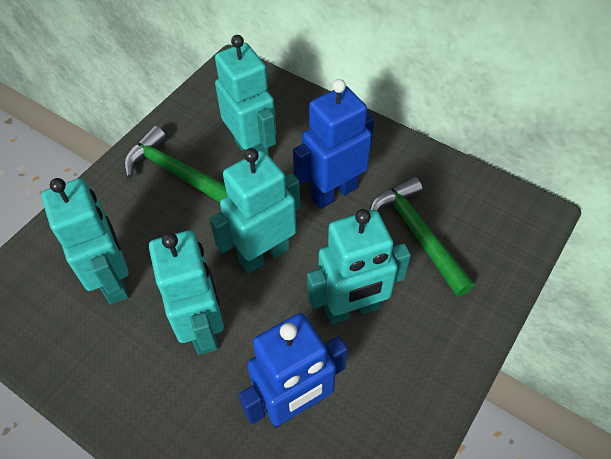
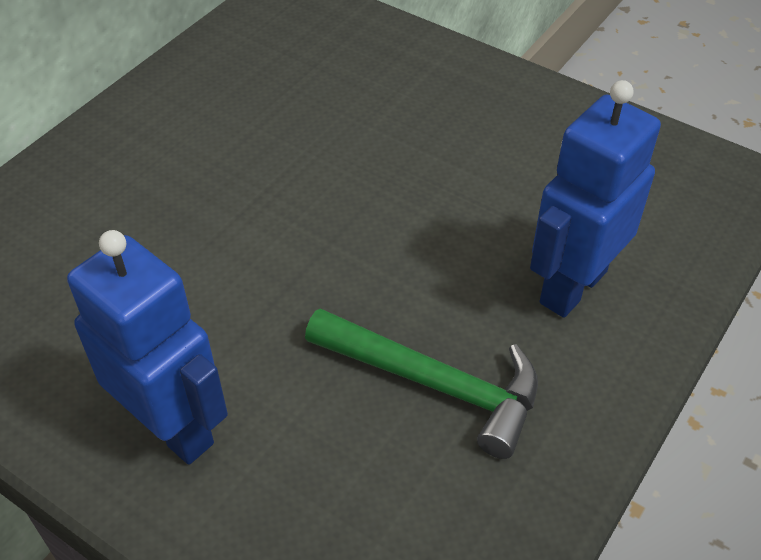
green hammer: [124,126,228,203] [369,176,475,297] = 2 -> [305,308,538,459] = 1
turquoise robot: [41,178,129,305] [149,230,224,355] [209,148,300,274] [215,35,276,155] [307,209,411,324] = 5 -> none = 0

